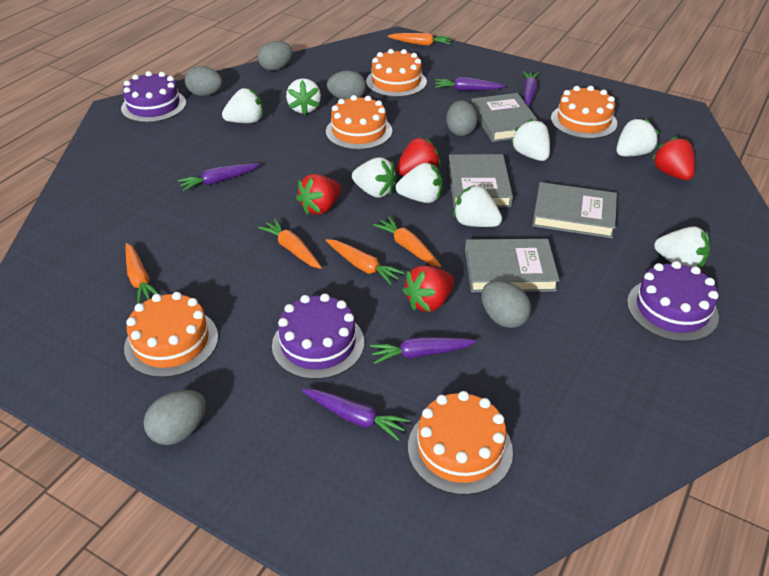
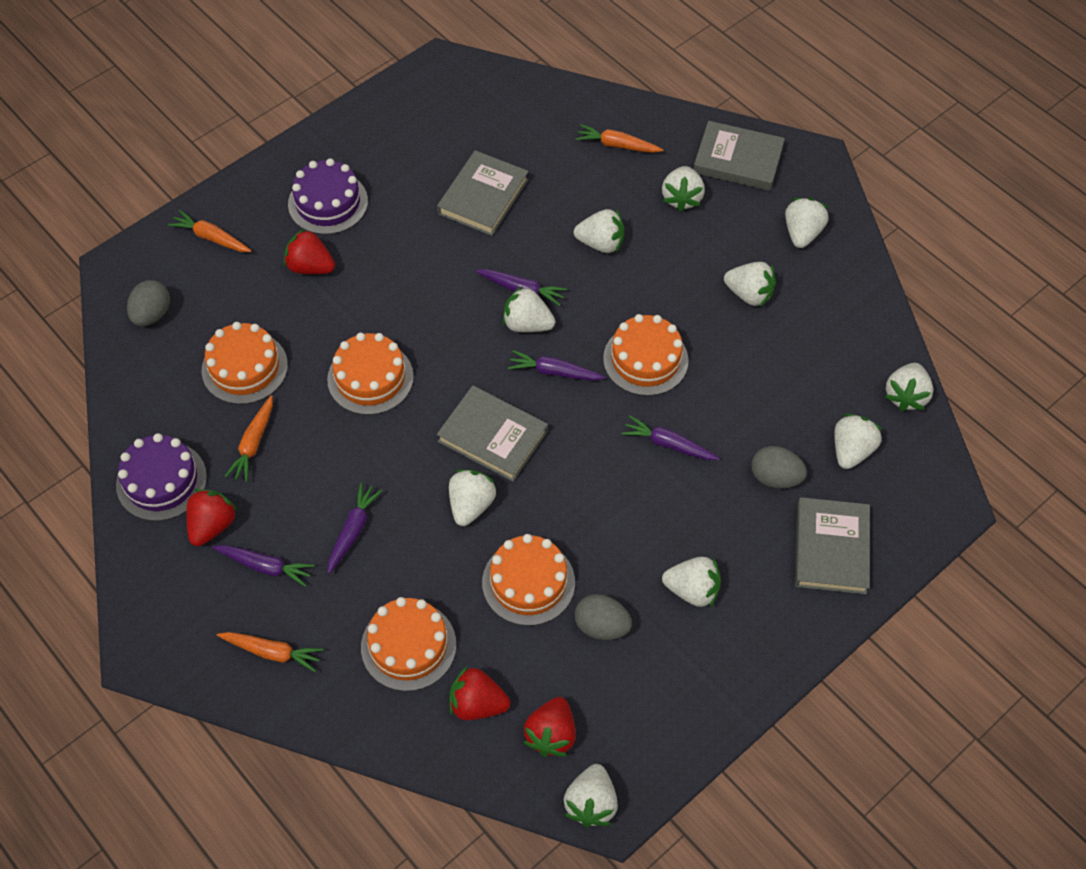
grey egg: [144,390,206,445] [185,66,222,96] [258,41,293,71] [327,70,366,100] [446,100,478,136] [481,281,531,328] = 6 -> [127,280,170,326] [575,594,632,640] [751,446,807,489] = 3
orange carrot: [126,243,159,303] [258,219,322,269] [326,239,405,285] [373,216,441,267] [388,33,452,46] = 5 -> [168,210,251,252] [217,632,323,672] [225,395,273,482] [575,124,664,153] = 4
purple cake: [121,71,186,123] [272,294,364,379] [627,261,719,342] = 3 -> [116,433,207,521] [288,158,368,235] = 2
white strawberry: [222,88,263,123] [286,78,321,115] [352,157,397,198] [396,163,443,203] [453,185,502,227] [511,119,550,161] [616,118,659,156] [654,226,710,268] = 8 -> [449,470,496,526] [503,286,555,332] [564,764,618,827] [574,209,624,253] [662,166,705,212] [662,557,721,607] [724,262,776,307] [785,198,829,248] [834,414,882,469] [885,363,933,412] = 10

